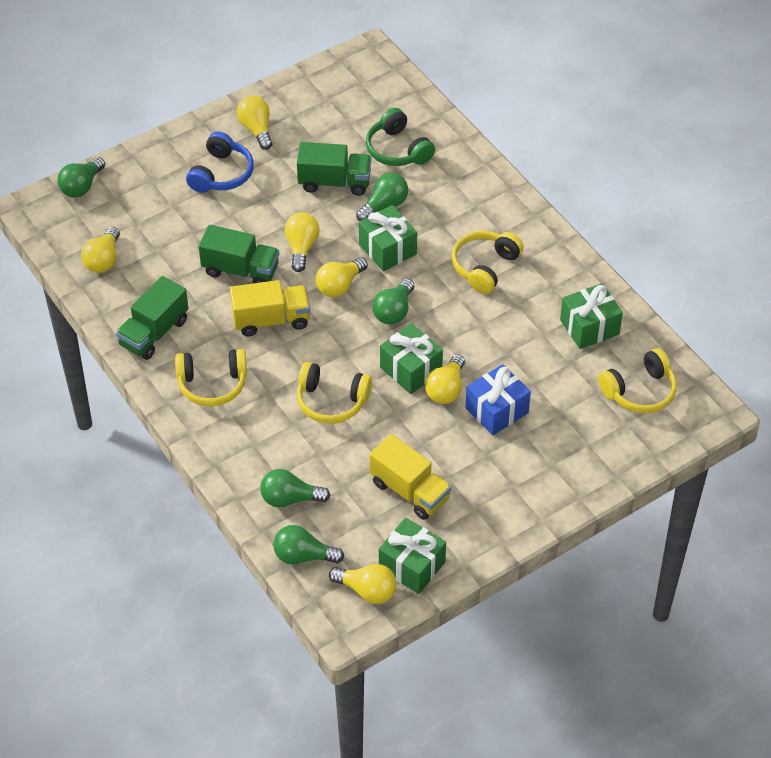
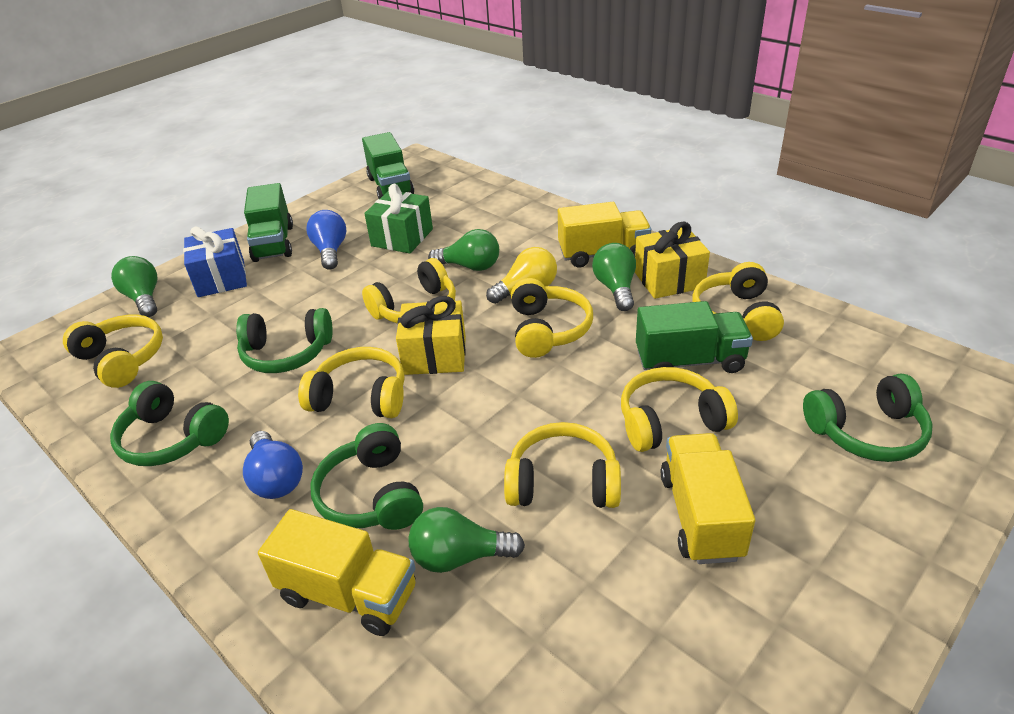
blue headphones: [186,131,254,193] = 1 -> none = 0
blue light bulb: none = 0 -> [243,431,303,499] [306,210,346,270] = 2
green gift: [359,205,417,271] [379,518,446,594] [380,323,443,394] [560,283,623,349] = 4 -> [364,184,433,253] = 1
green headphones: [366,108,435,166] = 1 -> [110,381,229,466] [236,308,333,373] [310,423,423,530] [803,374,933,462] = 4
green light bulb: [57,157,105,198] [260,469,330,508] [273,525,344,564] [356,173,408,221] [373,279,414,325] = 5 -> [111,256,157,317] [409,507,525,573] [428,229,499,271] [592,243,636,311] = 4
yellow gift: none = 0 -> [396,296,466,375] [635,222,710,299] = 2
yellow headphones: [175,349,247,406] [297,362,372,424] [451,231,523,294] [598,348,677,413] = 4 -> [63,315,163,388] [298,347,404,418] [362,258,456,324] [504,422,621,508] [511,278,593,358] [621,367,738,452] [692,262,784,341] = 7
yellow light bulb: [81,227,120,273] [237,96,272,150] [285,212,320,272] [316,257,367,297] [329,564,397,604] [425,355,465,404] = 6 -> [486,247,557,304] = 1
yellow truck: [230,280,310,337] [370,434,452,520] = 2 -> [258,509,416,636] [558,202,651,268] [661,433,755,564] = 3

